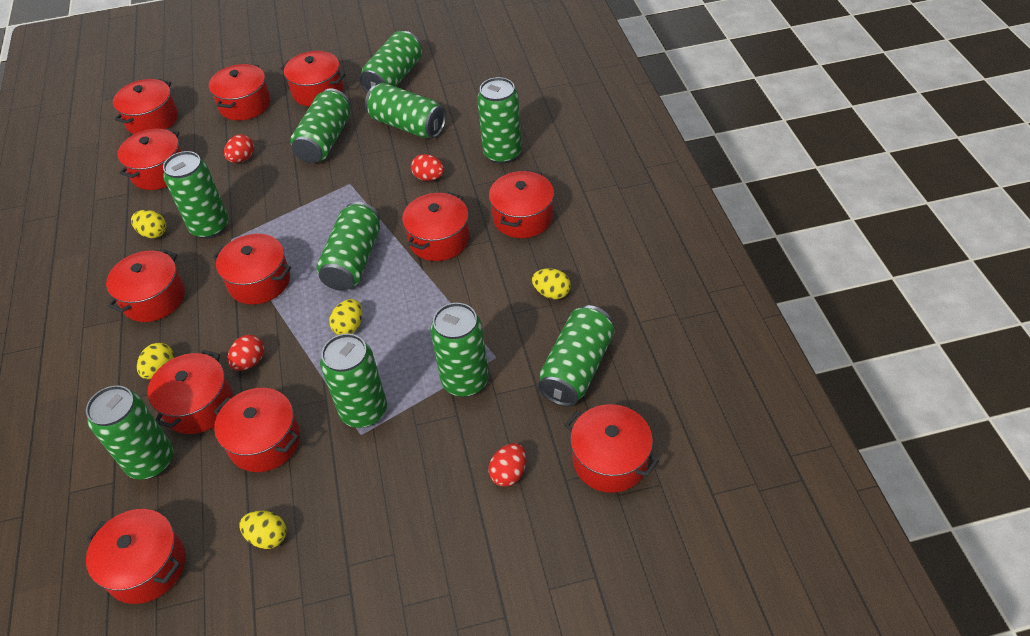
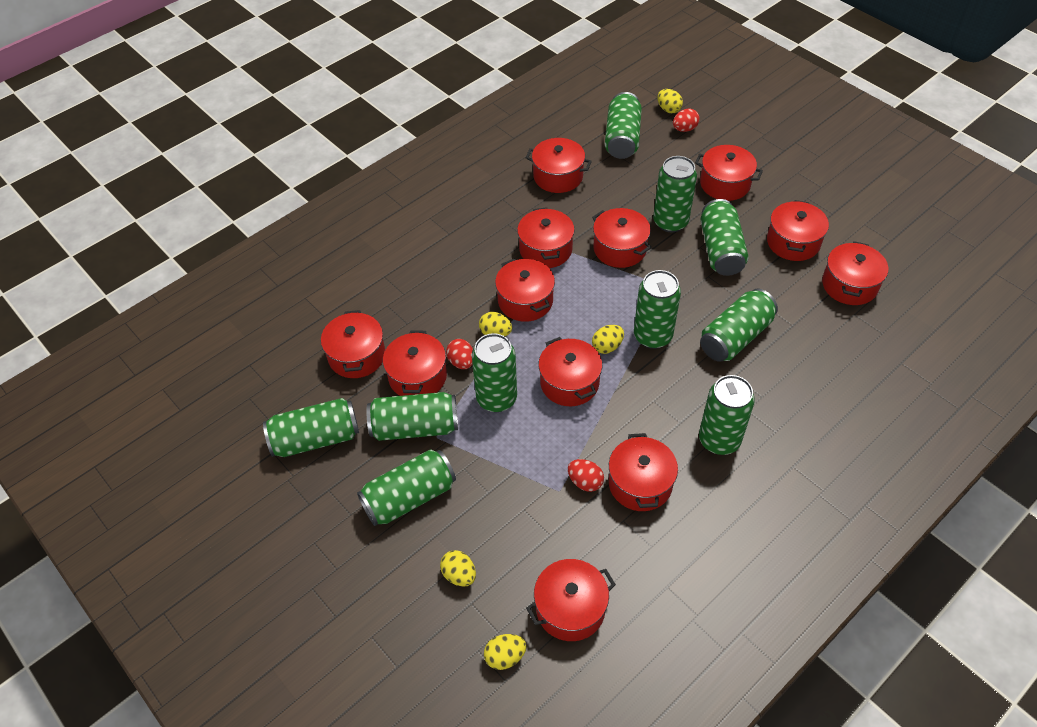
red egg: [224,134,254,163] [227,335,264,371] [411,154,444,181] [488,443,526,487] = 4 -> [446,339,473,369] [568,459,604,492] [673,108,699,132] = 3

